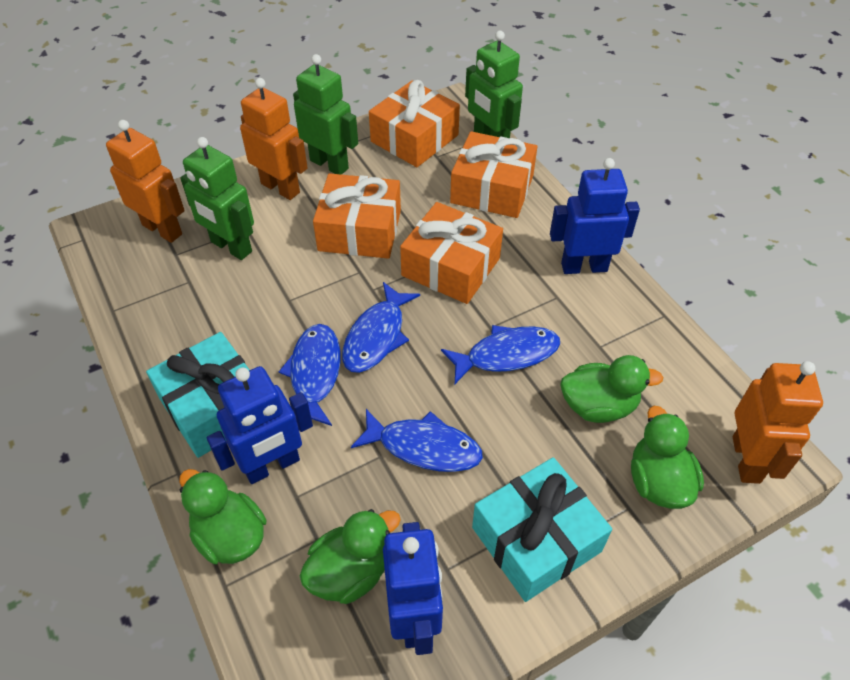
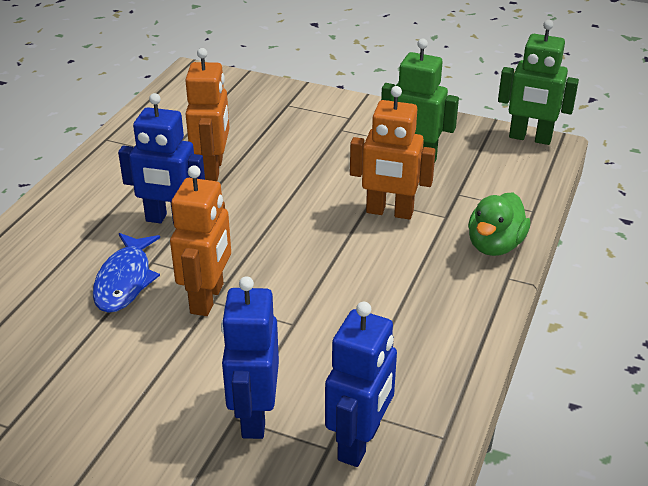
blue fish: [279,324,340,426] [342,282,420,373] [351,409,483,472] [441,325,560,384] = 4 -> [93,233,160,313] = 1
green duck: [179,469,267,564] [300,509,401,604] [560,355,663,423] [631,406,704,509] = 4 -> [468,192,530,256] = 1
green robot: [180,137,254,260] [293,54,358,175] [465,31,523,138] = 3 -> [381,39,459,161] [498,20,579,145] = 2
orange gift: [313,173,401,259] [369,80,460,167] [400,202,503,304] [450,131,537,218] = 4 -> none = 0
turquoise gift: [146,332,249,458] [472,457,612,602] = 2 -> none = 0

